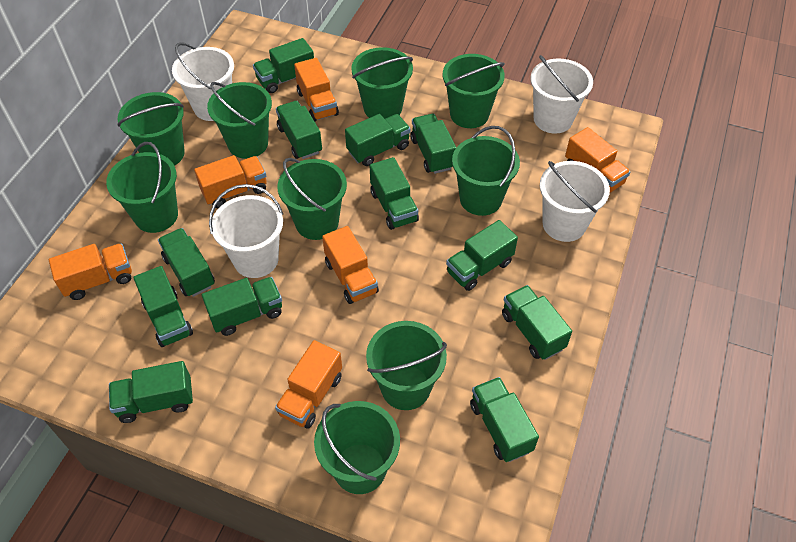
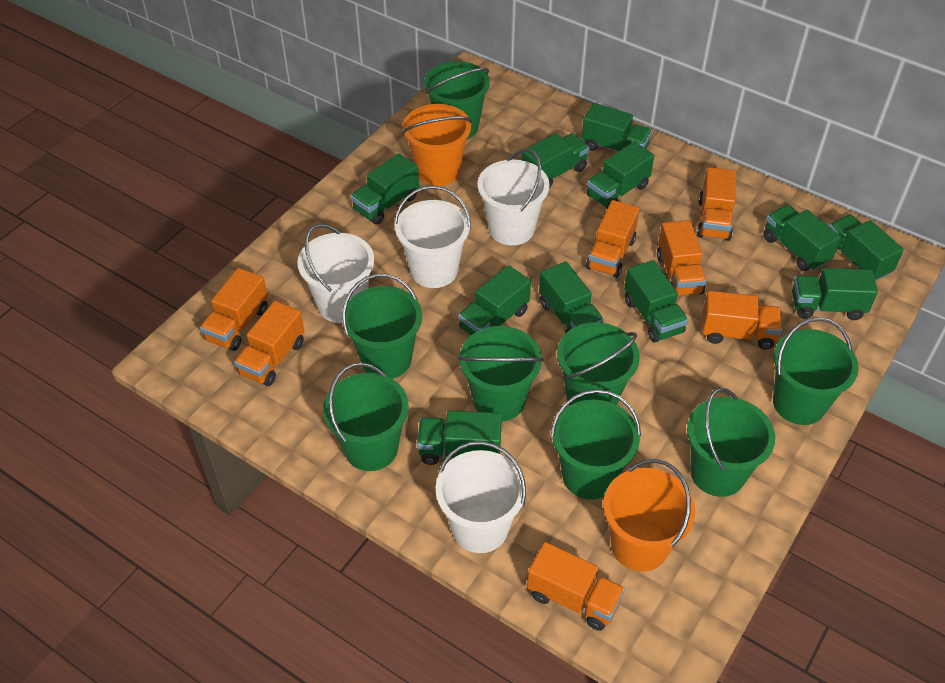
green bucket: [106,142,178,233] [118,92,185,166] [207,82,272,159] [277,158,347,240] [314,401,400,494] [351,47,413,119] [366,321,447,410] [443,54,505,128] [452,126,520,216] = 9 -> [323,362,409,471] [342,274,422,379] [424,61,490,139] [458,326,544,421] [551,389,641,500] [557,322,640,406] [687,388,775,497] [773,317,859,425] = 8
green truck: [109,361,193,423] [133,266,193,347] [158,228,215,297] [202,277,282,336] [253,38,314,93] [276,101,322,159] [345,114,411,166] [370,157,419,230] [411,114,456,174] [446,220,518,291] [470,377,539,462] [502,285,572,360] = 12 -> [351,153,419,224] [417,411,502,465] [458,265,531,335] [522,133,589,188] [539,262,604,334] [581,103,652,152] [587,142,654,209] [624,260,688,342] [763,205,841,271] [792,268,878,320] [829,215,904,282] = 11
orange bucket: none = 0 -> [402,104,472,186] [603,459,695,572] = 2
orange truck: [49,243,132,300] [194,155,267,208] [275,340,342,429] [294,58,339,122] [322,226,379,304] [565,127,630,193] = 6 -> [200,268,268,351] [234,301,304,386] [527,542,625,631] [586,200,640,278] [657,220,706,296] [697,167,736,241] [702,291,782,349] = 7

